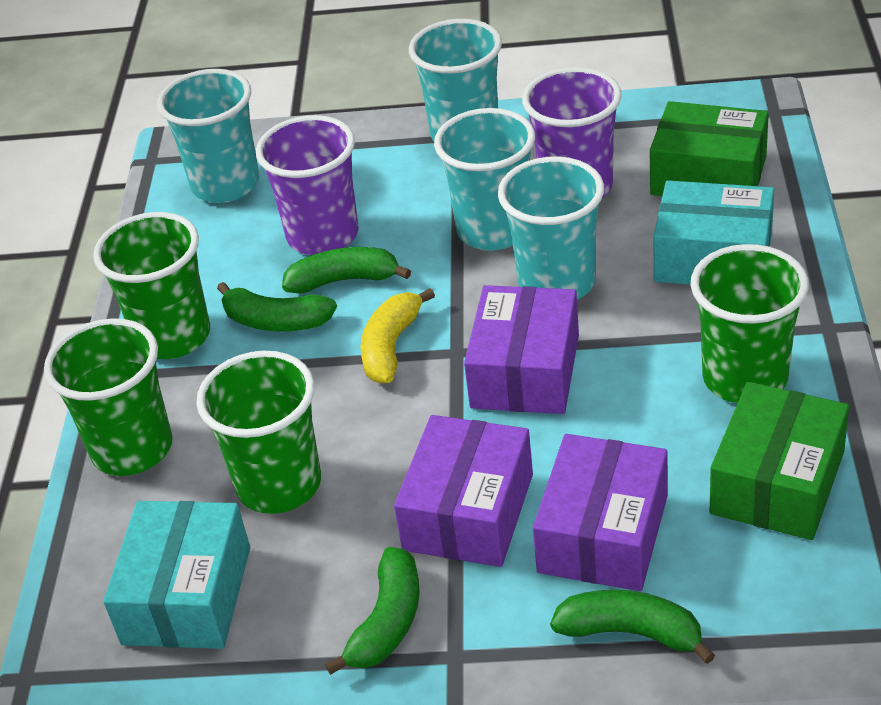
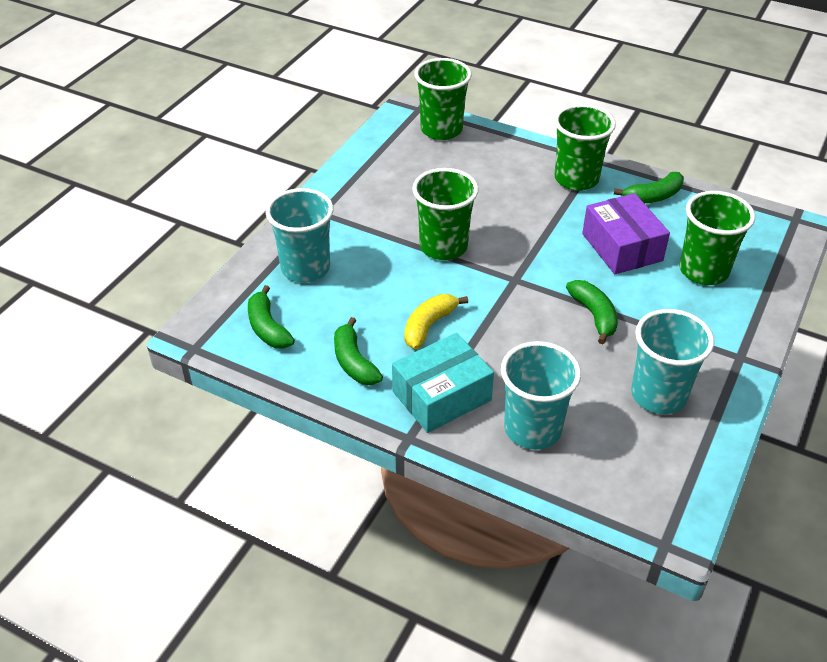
green box: [650,101,769,196] [710,382,849,540] = 2 -> none = 0
purple box: [394,415,533,567] [464,285,579,414] [533,434,668,591] = 3 -> [582,193,670,274] = 1
purple cup: [256,115,359,255] [522,67,622,198] = 2 -> none = 0
turquoise box: [103,501,250,649] [653,181,774,285] = 2 -> [392,333,494,433] = 1
turquoise cup: [157,69,259,203] [409,19,502,141] [434,108,535,251] [498,156,604,300] = 4 -> [266,188,334,283] [501,341,581,450] [631,309,714,414] = 3

